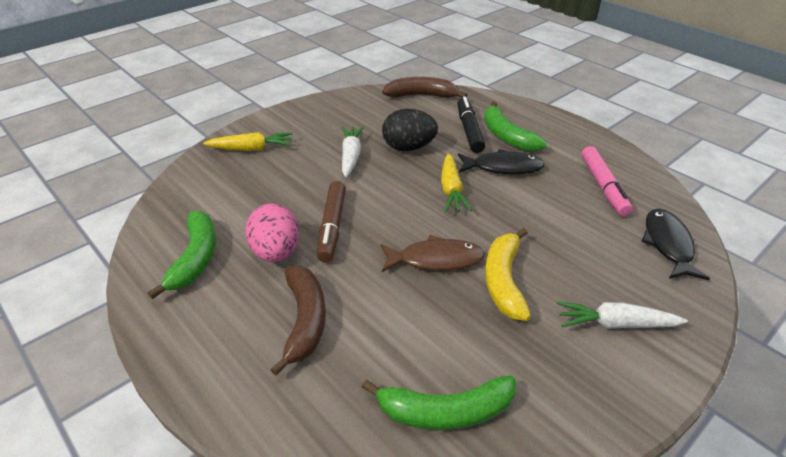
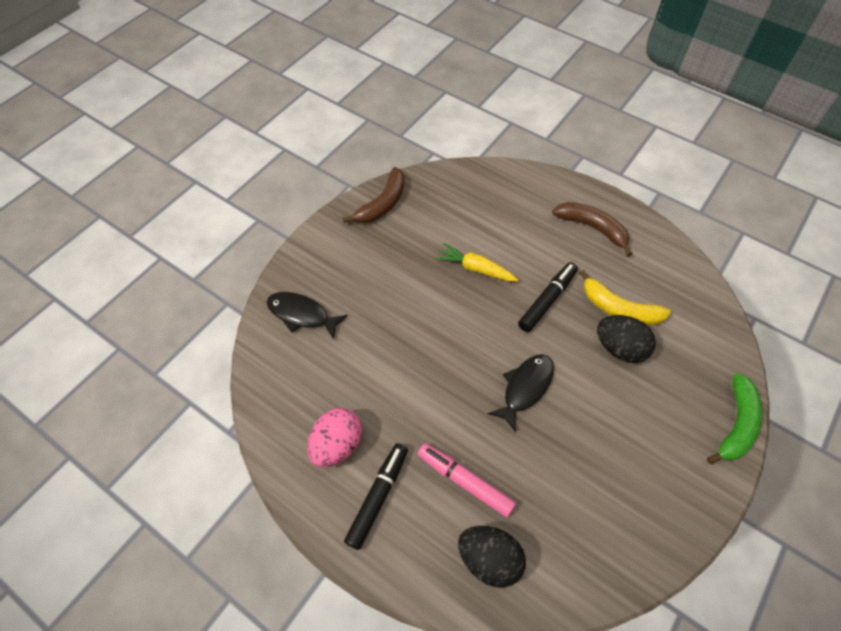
black egg: [382,109,438,151] = 1 -> [458,526,526,588] [597,315,656,363] = 2
black marker: [457,96,485,153] = 1 -> [344,443,408,550] [518,262,578,332] = 2
brown fish: [380,235,485,272] = 1 -> none = 0
brown marker: [317,181,346,263] = 1 -> none = 0
green banana: [148,211,216,299] [362,376,516,430] [484,102,547,152] = 3 -> [707,373,762,464] = 1
white carrot: [341,127,364,177] [557,301,688,329] = 2 -> none = 0
yellow carrot: [203,132,292,151] [441,153,472,212] = 2 -> [435,243,519,281] = 1

